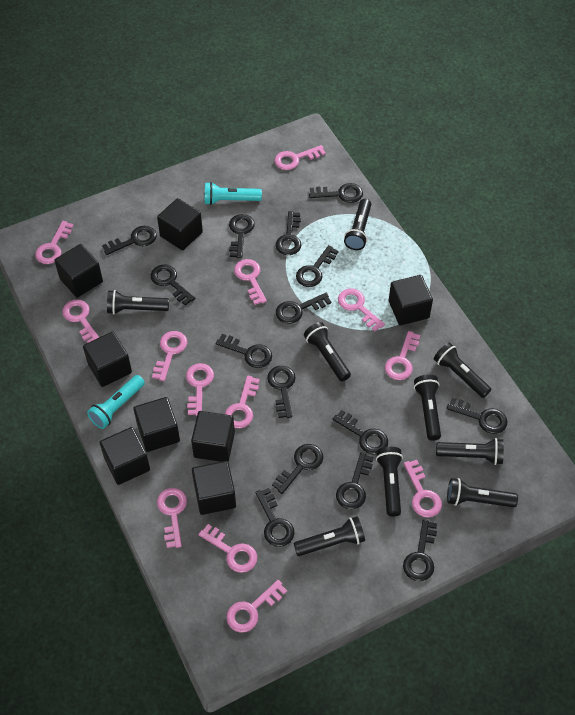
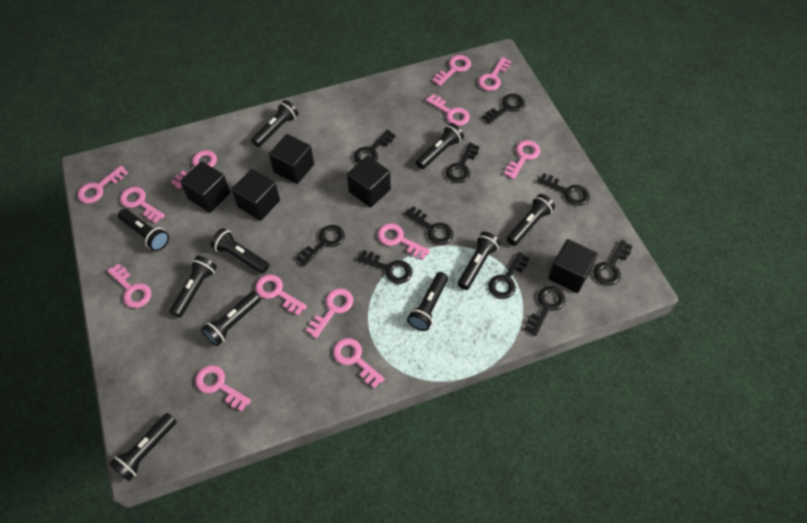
black cube: [54,244,103,298] [83,331,132,387] [100,427,150,485] [133,397,180,452] [157,198,203,250] [191,411,235,462] [192,461,236,515] [389,275,433,325] = 8 -> [180,161,230,213] [232,169,280,221] [269,134,314,184] [347,156,391,207] [548,239,598,293] = 5
black flashlight: [107,290,169,314] [293,516,365,556] [304,322,351,381] [344,199,371,250] [376,447,403,517] [414,375,441,441] [434,342,491,398] [436,438,504,465] [447,478,518,507] = 9 -> [109,413,177,481] [118,209,169,251] [170,256,217,318] [201,291,261,346] [210,228,269,273] [251,100,299,147] [407,272,448,331] [416,123,464,169] [458,231,501,290] [507,194,555,246] = 10
black key: [102,226,157,255] [150,264,195,306] [216,334,272,368] [229,214,255,258] [255,488,295,547] [267,366,296,418] [272,444,323,494] [275,211,301,255] [276,293,331,324] [296,245,339,287] [309,183,363,203] [333,410,388,454] [336,453,374,509] [403,519,437,581] [447,398,508,434] = 15 -> [295,225,345,266] [354,130,396,164] [357,250,413,284] [405,206,454,245] [446,142,480,183] [482,94,525,124] [488,252,530,299] [524,286,566,336] [537,173,590,206] [593,240,633,286] = 10
turquoise flashlight: [87,375,145,429] [205,182,262,205] = 2 -> none = 0

